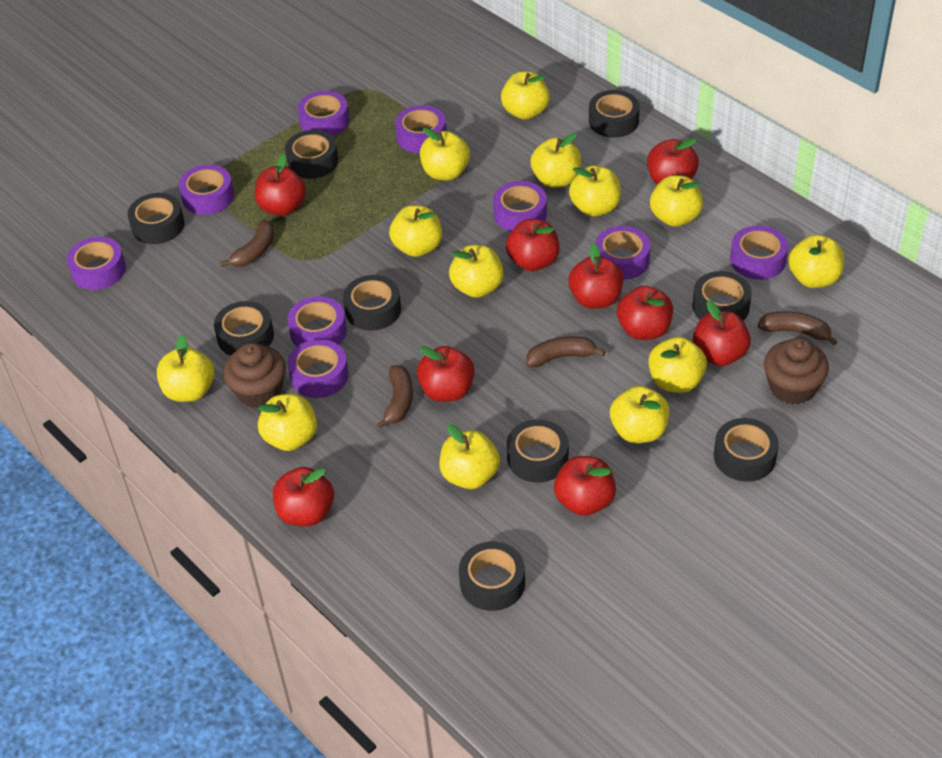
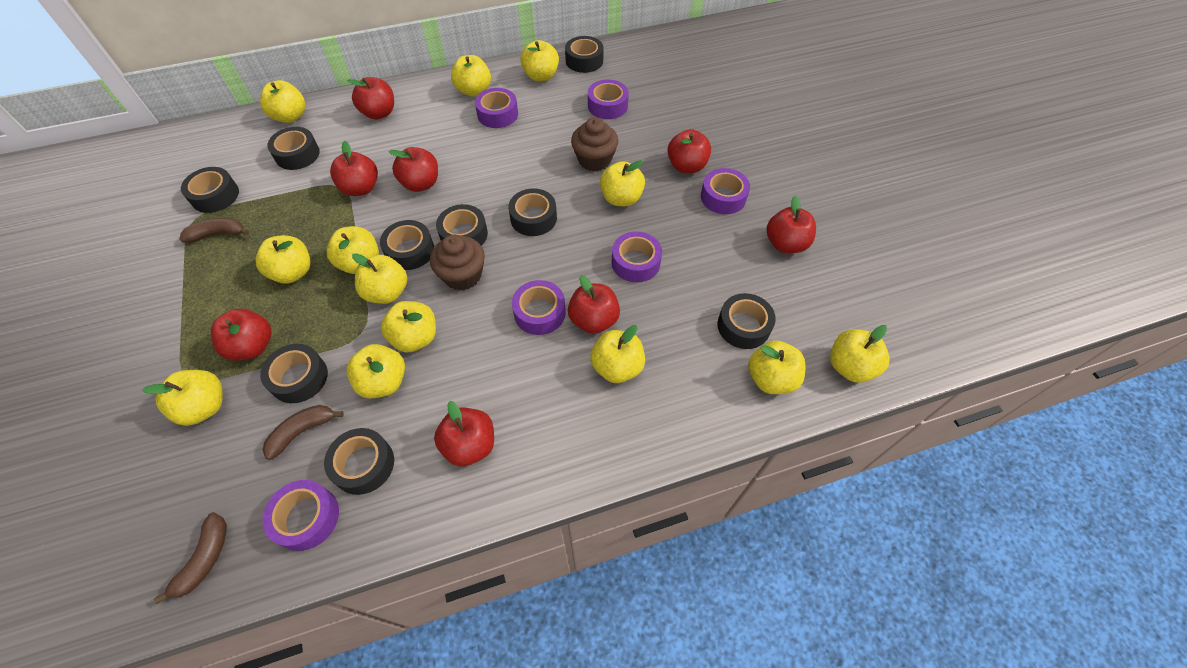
brown banana: [220,220,274,267] [376,365,413,429] [526,336,605,367] [758,311,838,345] = 4 -> [153,512,227,604] [179,218,249,243] [263,405,344,460] = 3
purple tape: [67,237,126,290] [179,165,234,215] [287,296,347,347] [288,339,349,398] [298,91,349,136] [395,105,446,153] [493,181,547,232] [595,226,650,280] [730,225,788,280] = 9 -> [262,480,339,551] [475,88,518,128] [512,280,566,335] [588,79,629,119] [612,231,662,282] [701,168,750,214] = 6
red apple: [255,154,306,216] [273,467,334,526] [417,346,475,402] [506,219,559,271] [554,456,616,516] [568,243,623,309] [617,286,673,340] [647,138,699,185] [693,301,751,366] = 9 -> [211,309,271,361] [330,141,378,196] [347,77,394,120] [389,147,438,192] [434,401,494,467] [568,275,620,334] [667,129,711,173] [767,196,816,253] = 8

